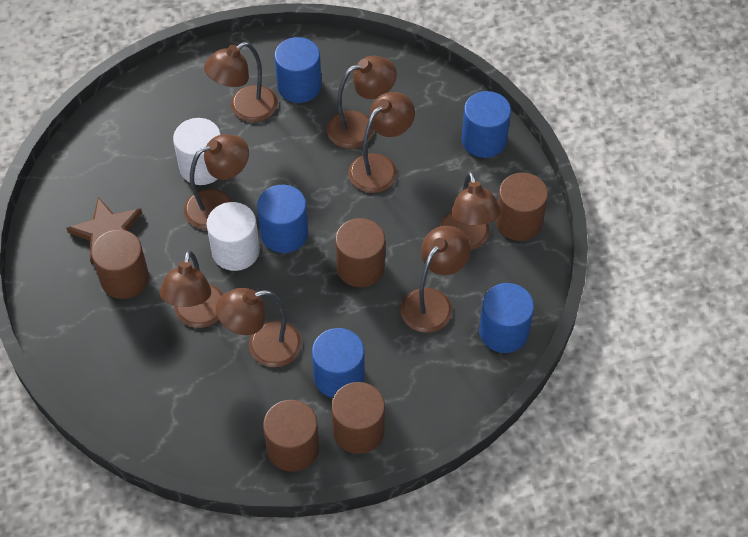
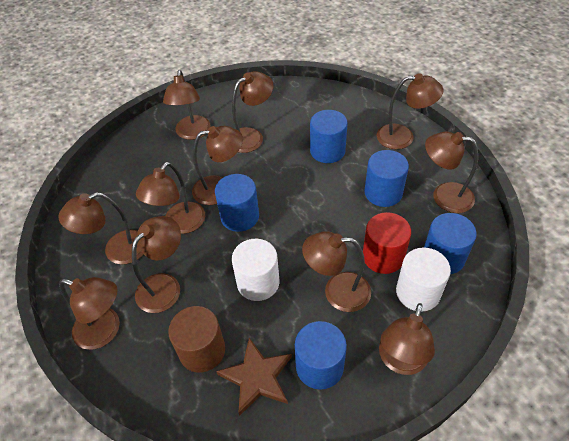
brown cylinder: [91,230,149,299] [263,400,319,472] [331,382,385,454] [335,218,385,287] [495,173,548,241] = 5 -> [168,306,225,372] = 1
brown lamp: [159,251,224,328] [184,134,249,230] [204,42,278,122] [216,288,302,367] [327,56,397,149] [348,92,415,193] [400,226,470,333] [440,172,501,250] = 8 -> [58,192,143,264] [59,277,120,350] [132,216,181,313] [136,162,205,234] [163,70,211,140] [192,126,243,205] [232,71,274,153] [302,231,371,312] [377,73,443,149] [379,303,435,375] [425,131,478,213] = 11
red cylinder: none = 0 -> [363,212,411,274] = 1

